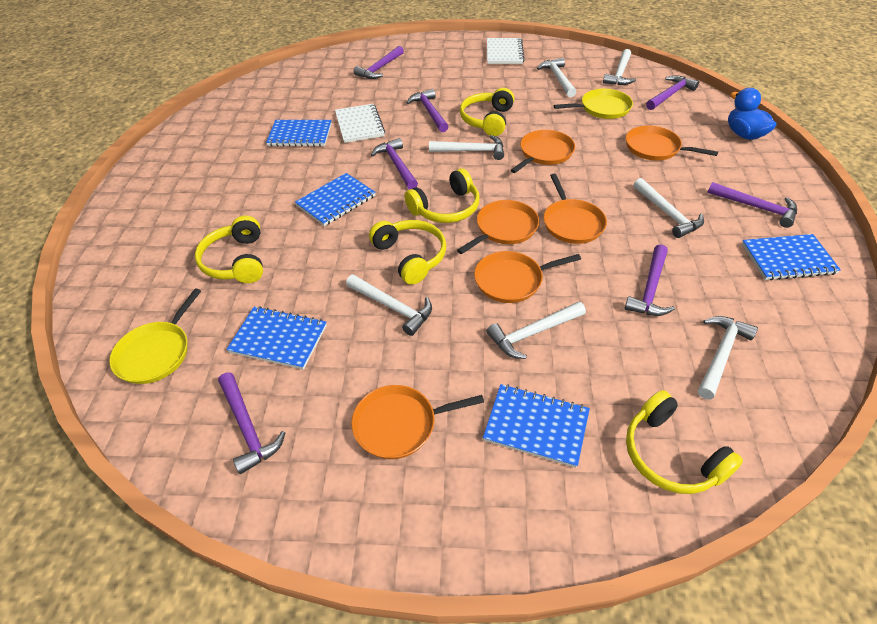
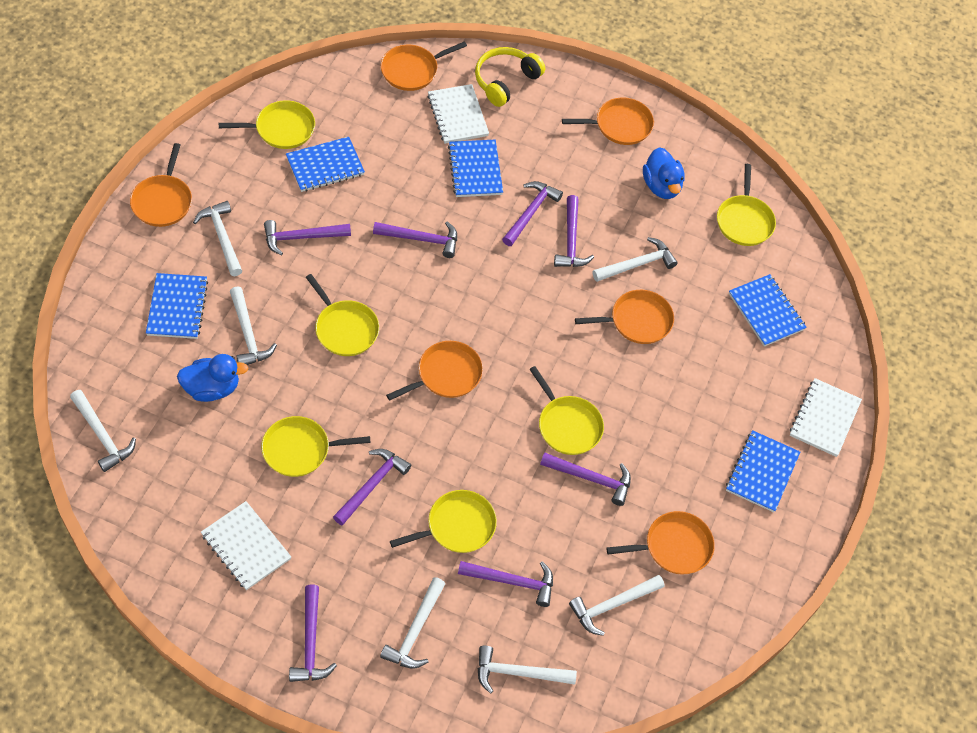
blue duck: [728,88,776,140] = 1 -> [177,354,248,402] [643,147,685,199] = 2
purple hammer: [218,372,285,474] [353,46,404,79] [371,138,418,189] [406,89,449,132] [624,244,675,316] [646,75,699,110] [707,182,797,228] = 7 -> [264,220,351,256] [289,585,337,682] [333,449,411,526] [373,221,457,258] [458,561,553,607] [502,181,563,246] [540,452,631,506] [554,195,594,267] = 8
white notebook: [335,104,385,143] [487,38,524,64] = 2 -> [201,501,291,590] [428,84,489,144] [790,378,862,457] = 3
yellow headphones: [195,216,263,283] [369,220,446,285] [404,168,480,223] [460,88,514,136] [626,390,743,494] = 5 -> [475,47,545,107] = 1
yellow pan: [109,288,201,384] [554,89,633,119] = 2 -> [219,100,315,149] [261,416,370,477] [306,274,379,356] [390,490,497,553] [529,366,604,455] [717,164,776,246] = 6

